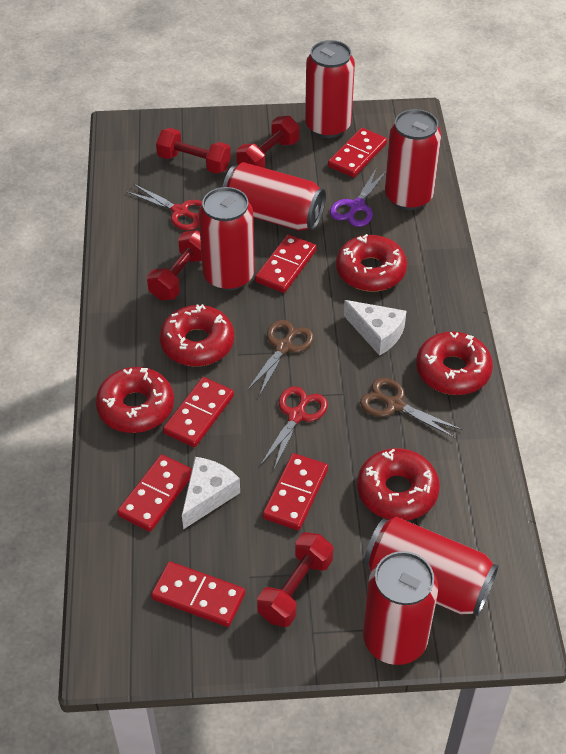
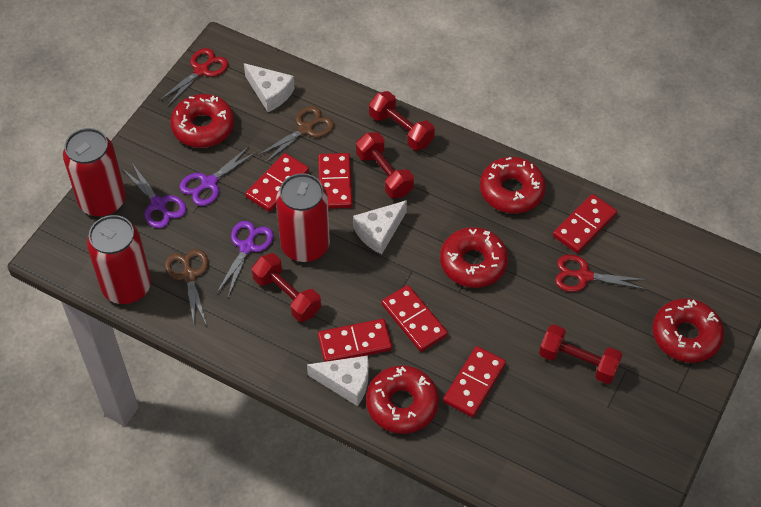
purple scissors: [330,168,386,227] = 1 -> [122,162,186,228] [180,146,256,206] [216,221,273,297] = 3
red can: [198,187,255,291] [223,162,326,231] [305,40,355,138] [363,551,438,665] [364,517,498,616] [385,109,441,210] = 6 -> [63,128,126,217] [87,215,151,304] [276,173,330,262] = 3
white cheese: [182,457,240,529] [344,300,406,356] = 2 -> [244,63,294,112] [307,356,369,406] [353,200,407,254] = 3

